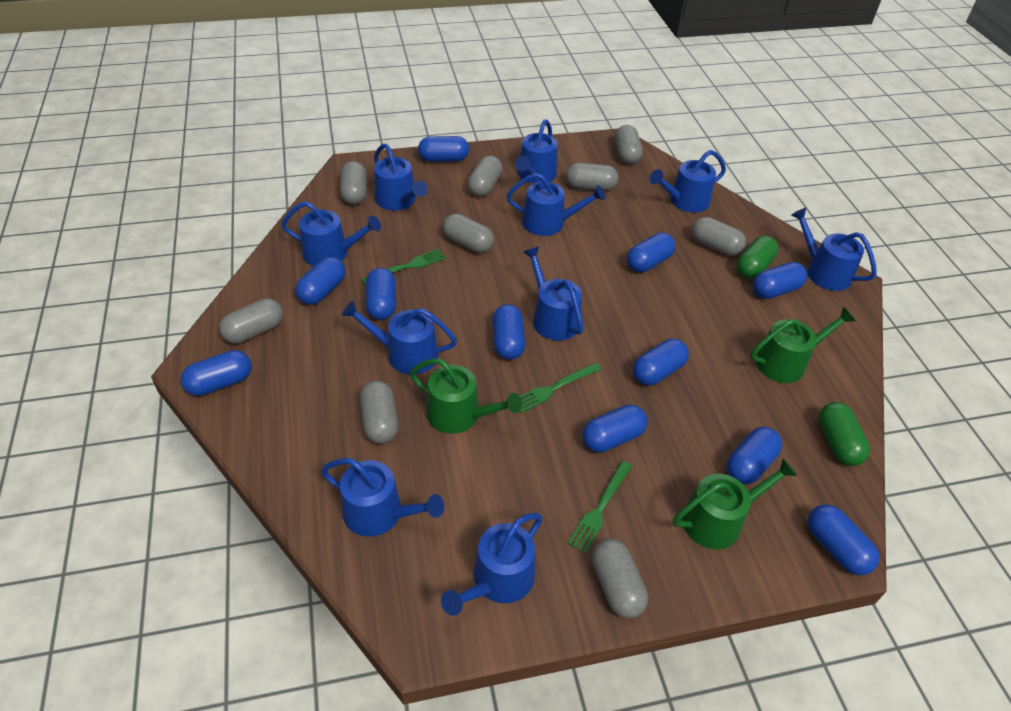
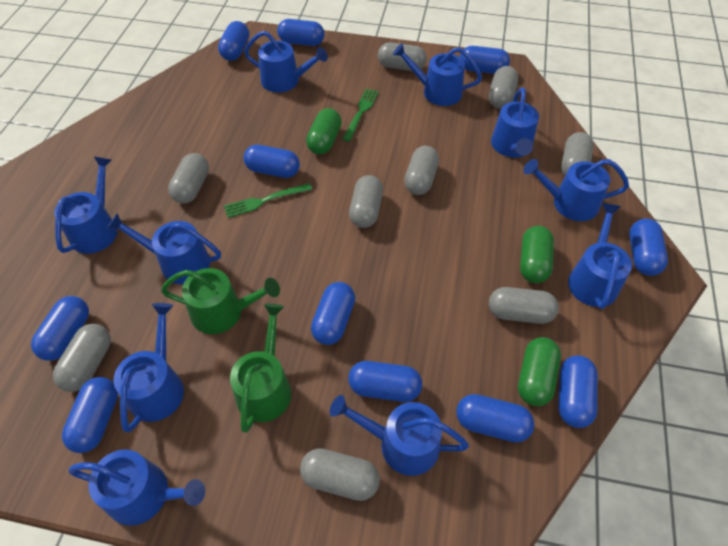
green capsule: [737,236,779,279] [818,402,870,466] = 2 -> [306,108,342,154] [518,337,561,406] [520,226,554,283] = 3
green fork: [361,249,446,285] [519,363,601,413] [568,461,632,554] = 3 -> [224,183,312,218] [343,88,379,141] = 2
green watering can: [410,359,522,434] [673,458,798,549] [750,307,855,383] = 3 -> [161,268,280,334] [230,303,292,433] = 2

